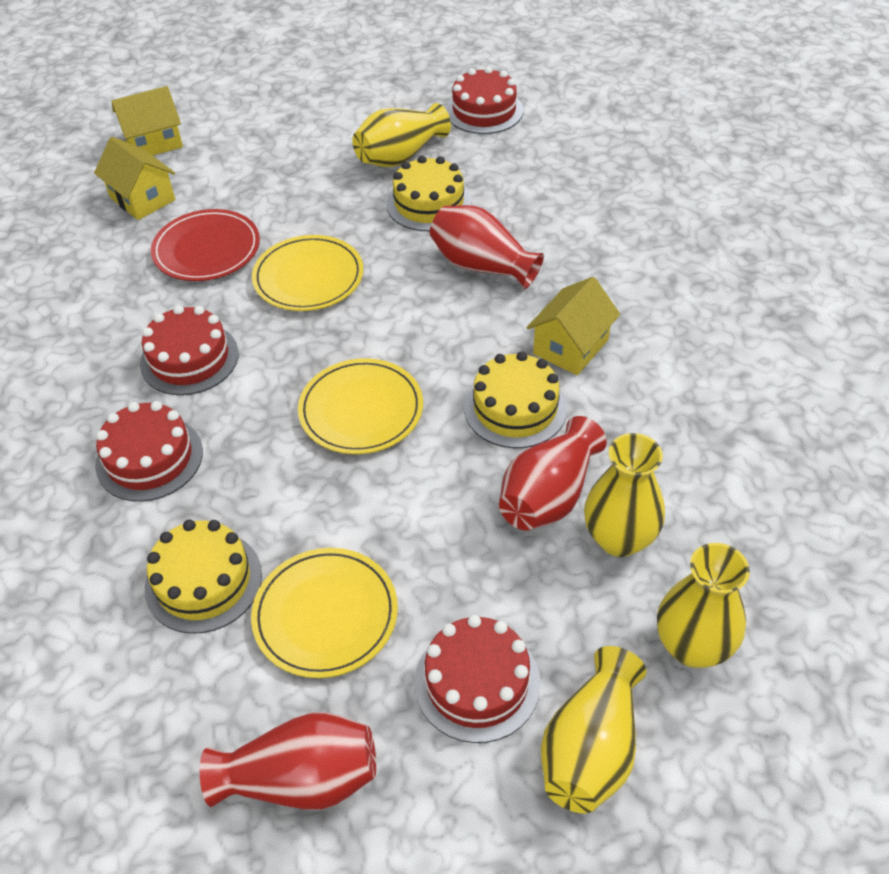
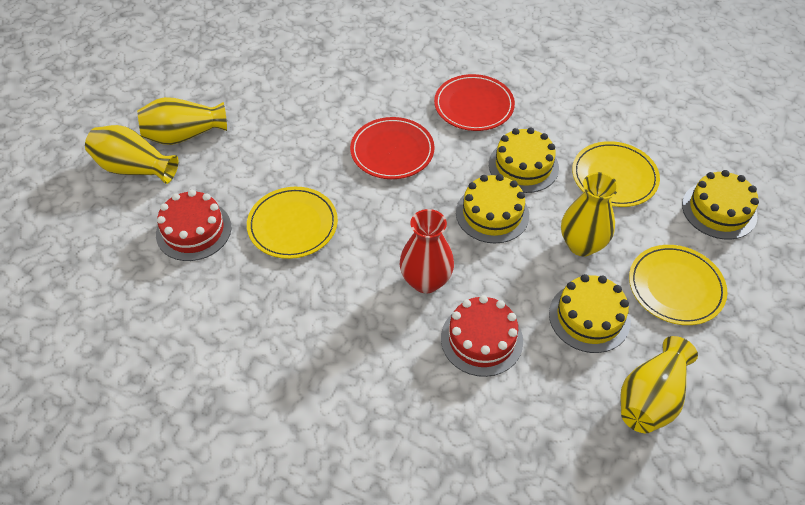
red cake: [95,401,203,502] [140,305,239,395] [415,615,541,743] [446,66,523,134] = 4 -> [156,190,232,261] [441,295,523,377] = 2
red plate: [151,209,260,281] = 1 -> [350,117,434,179] [434,74,515,131] = 2
red vase: [200,712,376,809] [430,205,544,289] [499,416,607,531] = 3 -> [400,209,454,293] = 1
yellow cake: [145,520,262,634] [386,156,472,231] [464,351,567,448] = 3 -> [456,174,529,244] [489,127,559,193] [549,274,631,353] [682,170,759,239] = 4
yellow house: [94,137,175,220] [111,86,183,156] [527,277,620,375] = 3 -> none = 0

